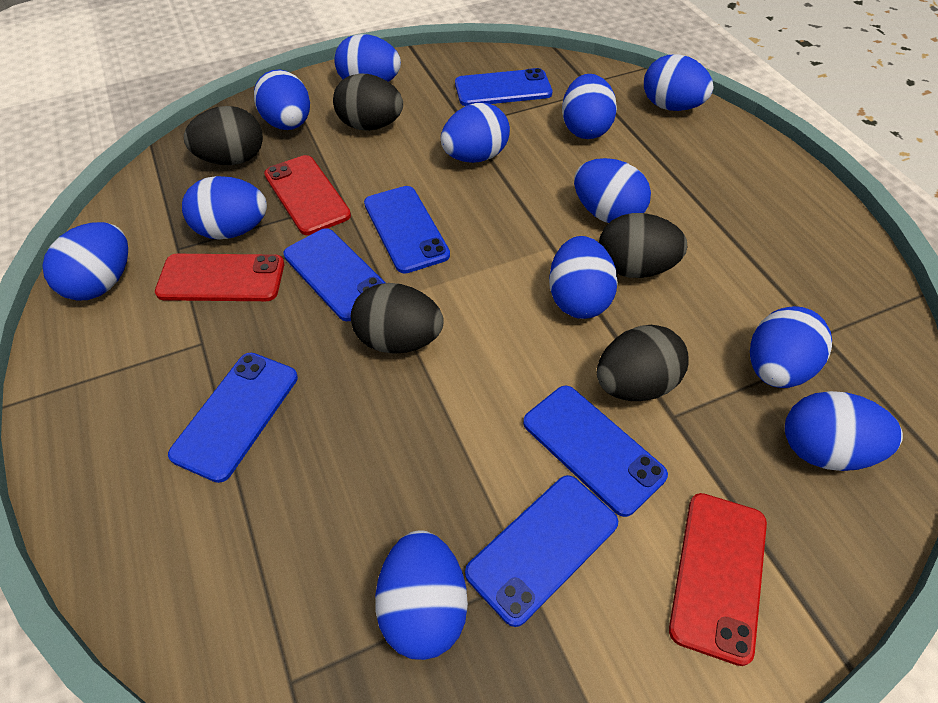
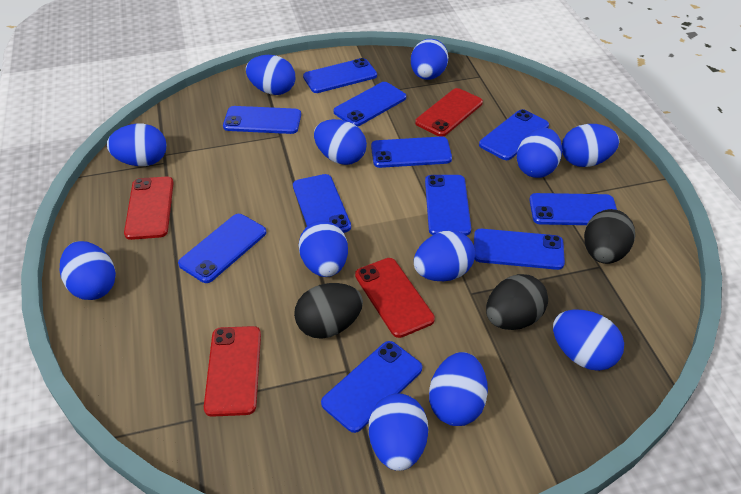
black egg: [184,106,263,165] [333,73,403,131] [351,283,444,354] [597,325,689,401] [599,213,687,278] = 5 -> [294,283,363,339] [486,274,548,330] [584,209,635,264] = 3
blue phone: [168,353,298,483] [283,228,385,321] [364,186,450,274] [455,68,553,106] [465,475,618,627] [523,386,668,517] = 6 -> [178,214,266,283] [223,106,301,134] [293,174,351,233] [303,58,377,93] [321,341,422,433] [334,82,406,127] [371,137,452,168] [425,175,471,236] [474,229,565,270] [479,109,549,160] [529,193,617,225] = 11
red phone: [155,254,284,301] [264,155,351,235] [669,493,767,666] = 3 -> [124,177,174,240] [204,326,261,417] [355,258,435,338] [415,88,483,137] = 4

